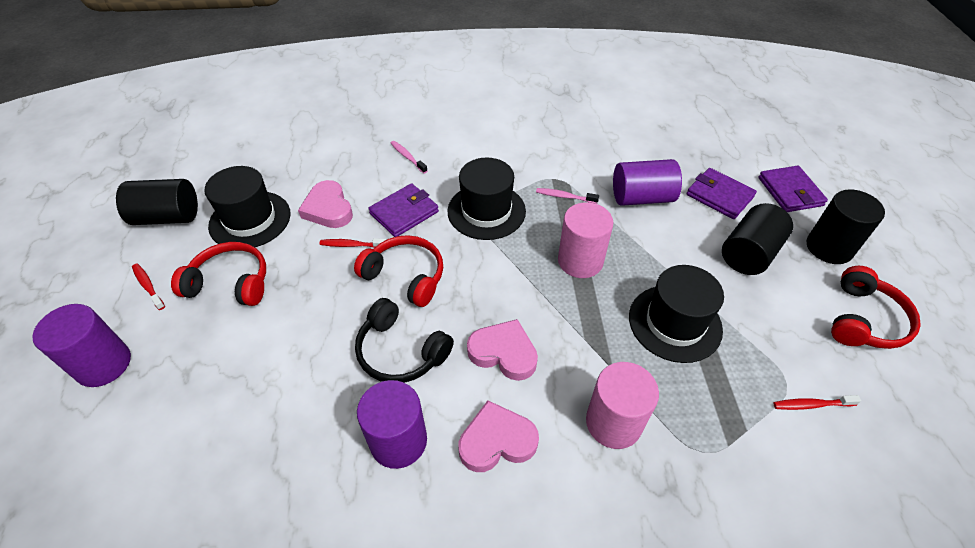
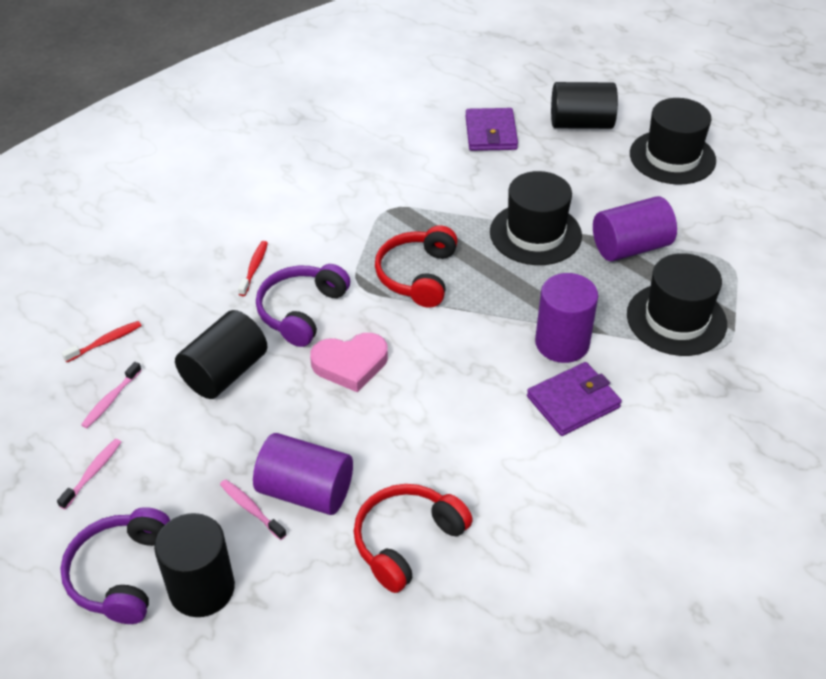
black headphones: [355,298,454,383] = 1 -> none = 0
pink cylinder: [558,202,613,278] [586,362,659,449] = 2 -> none = 0
pink heart: [298,180,353,228] [458,400,539,472] [467,319,538,381] = 3 -> [310,333,388,393] = 1
pink toothbrush: [390,141,427,173] [536,188,599,204] = 2 -> [57,439,121,509] [81,362,142,428] [220,479,287,540] = 3
purple headphones: none = 0 -> [60,507,170,624] [256,264,350,347] = 2
purple wallet: [369,183,439,237] [686,168,757,219] [758,166,828,212] = 3 -> [465,108,518,151] [527,362,622,436] = 2
red headphones: [171,242,266,306] [354,235,443,307] [831,266,921,349] = 3 -> [354,484,473,593] [375,225,458,308] = 2
red toothbrush: [132,264,165,310] [319,238,386,248] [773,395,861,410] = 3 -> [62,321,142,362] [238,241,268,296] = 2

